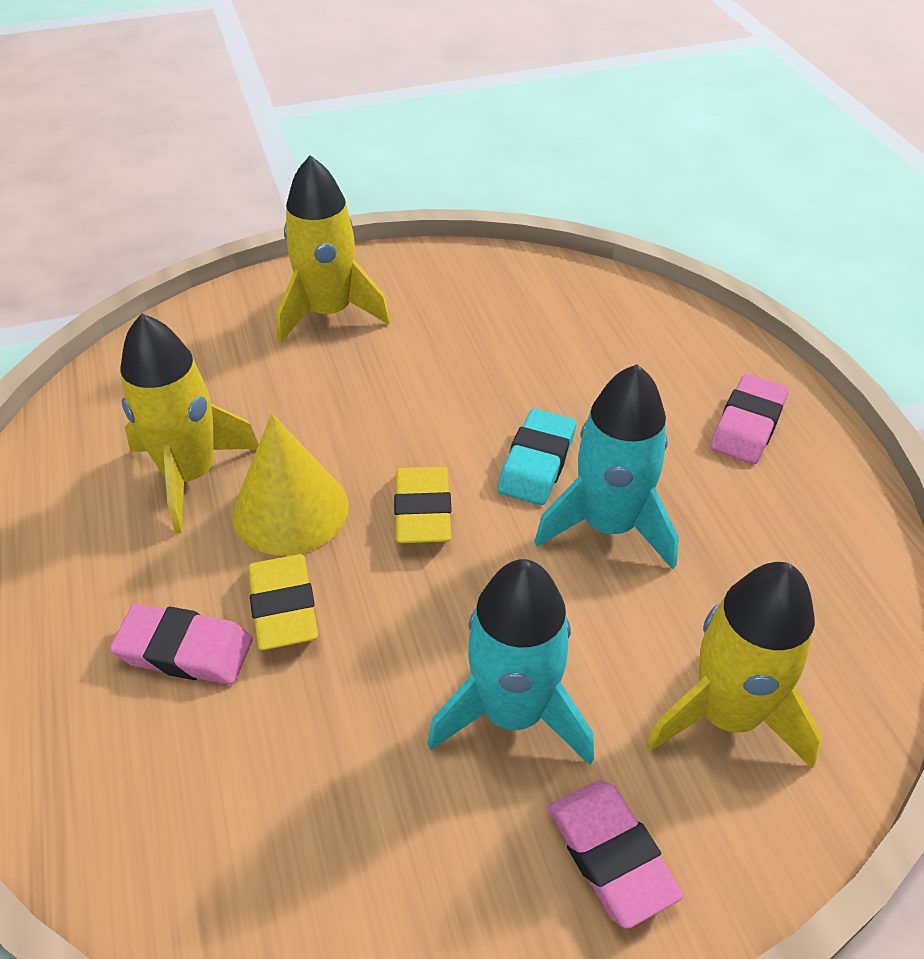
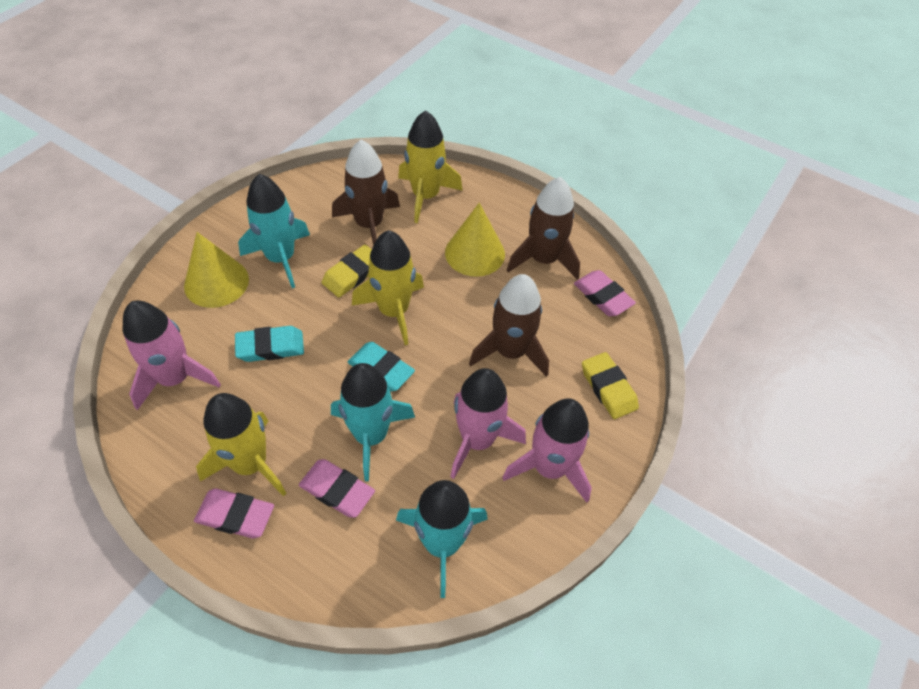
brown rocket: none = 0 -> [332,140,400,246] [469,274,549,377] [507,177,580,280] = 3
pink rocket: none = 0 -> [123,301,221,410] [450,368,526,479] [502,398,592,503] = 3
turquoise eraser: [497,409,576,505] = 1 -> [235,326,304,362] [347,342,415,392] = 2
turquoise rocket: [427,559,594,765] [535,364,679,569] = 2 -> [238,174,310,288] [331,363,415,481] [396,480,488,598] = 3
yellow cone: [232,413,349,556] = 1 -> [184,232,249,308] [445,203,505,277] = 2

